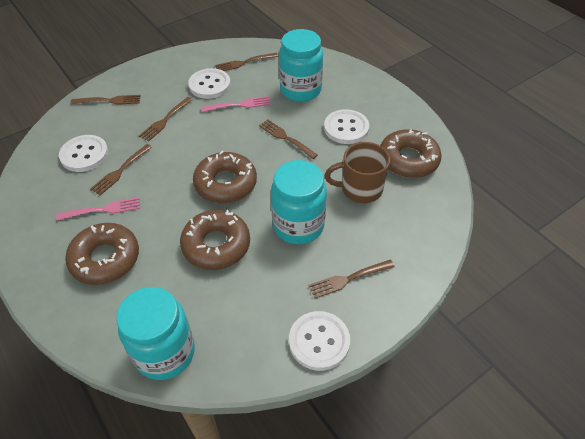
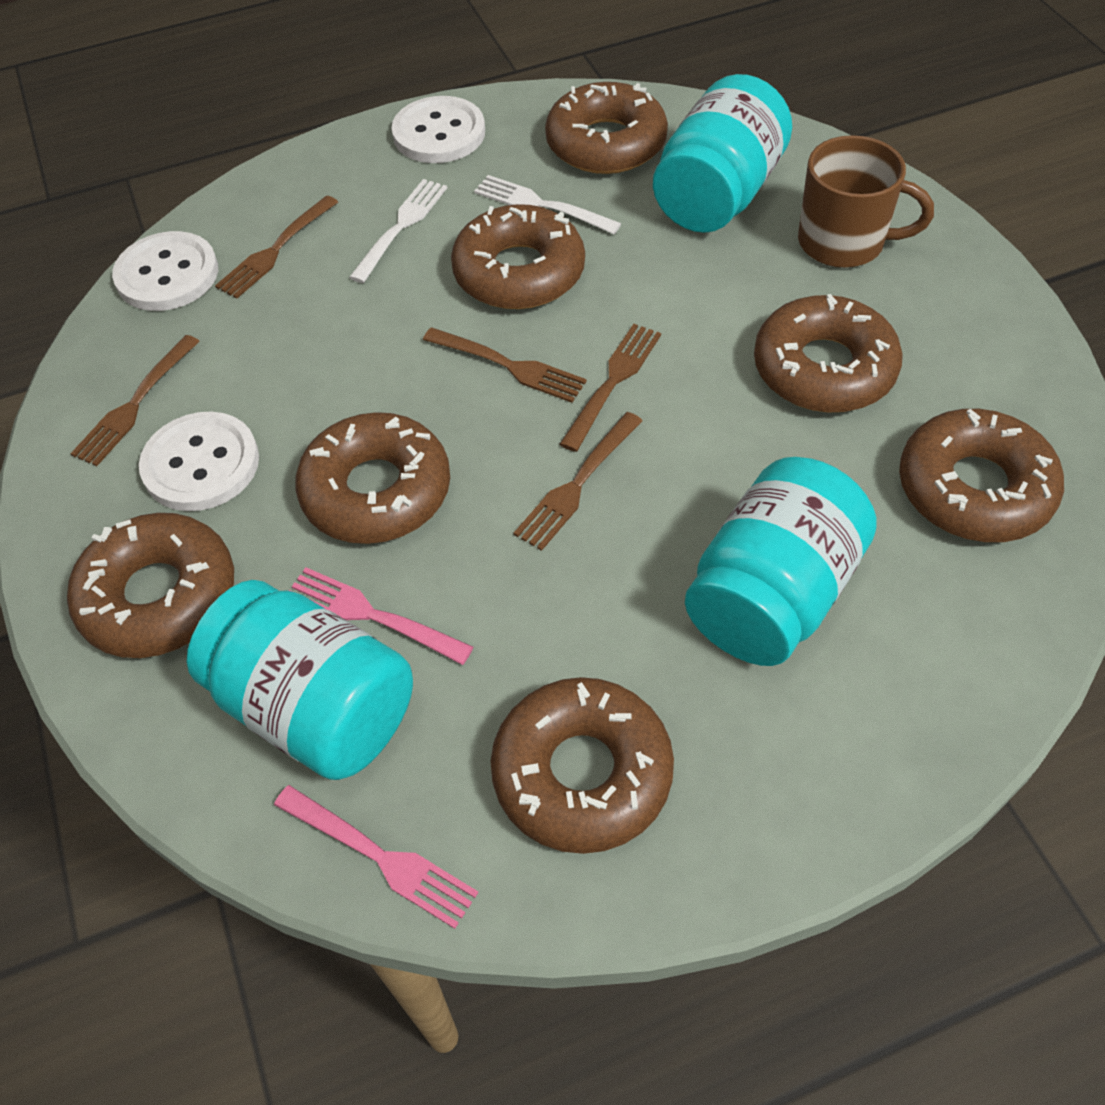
brown donut: [65,223,139,285] [180,210,250,270] [193,151,257,203] [380,129,442,178] = 4 -> [67,513,234,658] [295,412,450,544] [451,204,585,309] [491,677,674,854] [545,82,668,174] [754,294,903,413] [899,409,1064,542] = 7
brown fork: [71,95,141,105] [90,144,152,195] [139,97,193,141] [215,53,278,71] [259,119,318,159] [308,260,395,299] = 6 -> [70,335,200,466] [215,195,338,299] [423,327,587,403] [514,412,643,551] [560,324,661,452] = 5
white button: [59,135,108,172] [188,68,231,99] [289,311,350,371] [324,109,369,144] = 4 -> [112,231,218,311] [139,412,259,511] [392,96,485,163] = 3
white fork: none = 0 -> [349,179,447,283] [474,175,622,234] = 2

